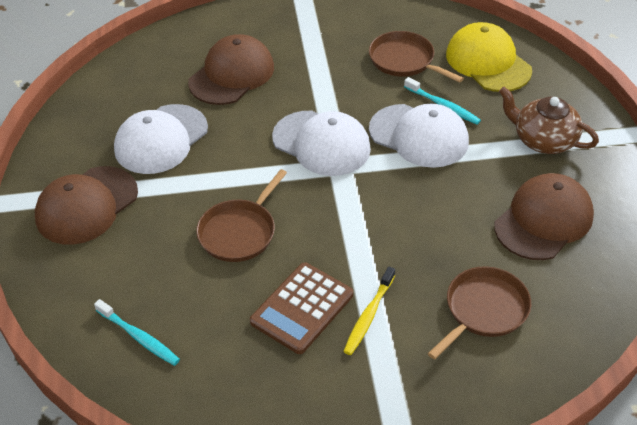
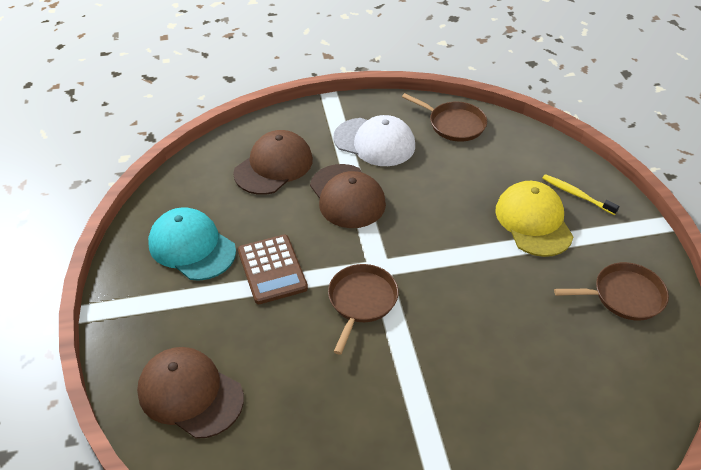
brown teapot: [499,87,599,154] = 1 -> none = 0
turquoise cap: none = 0 -> [148,207,236,281] = 1
turquoise toothbrush: [94,299,180,366] [404,77,481,125] = 2 -> none = 0
white cap: [114,104,208,174] [272,111,371,176] [369,104,469,168] = 3 -> [333,115,415,166] = 1

